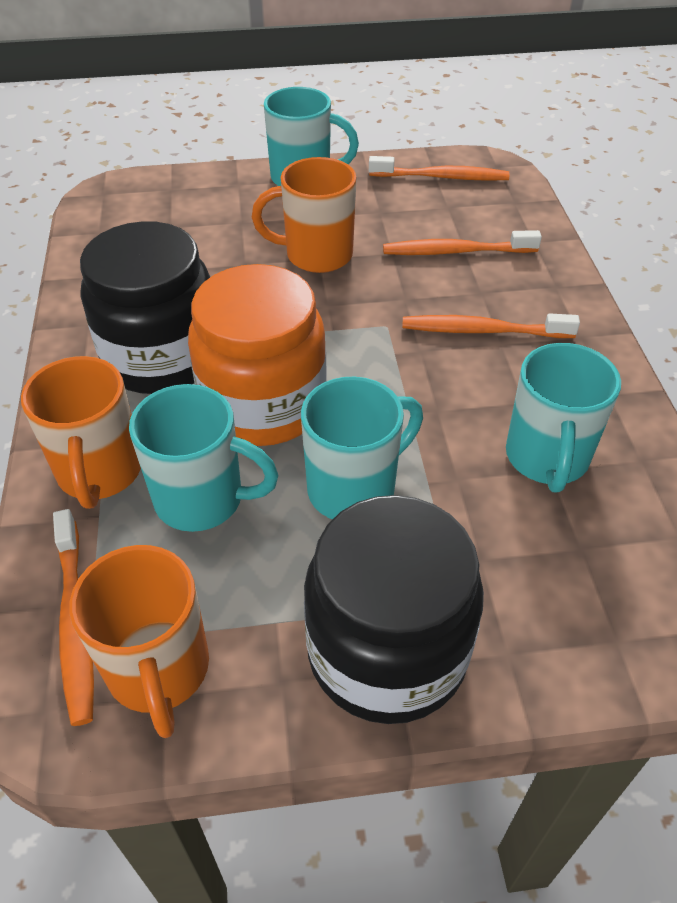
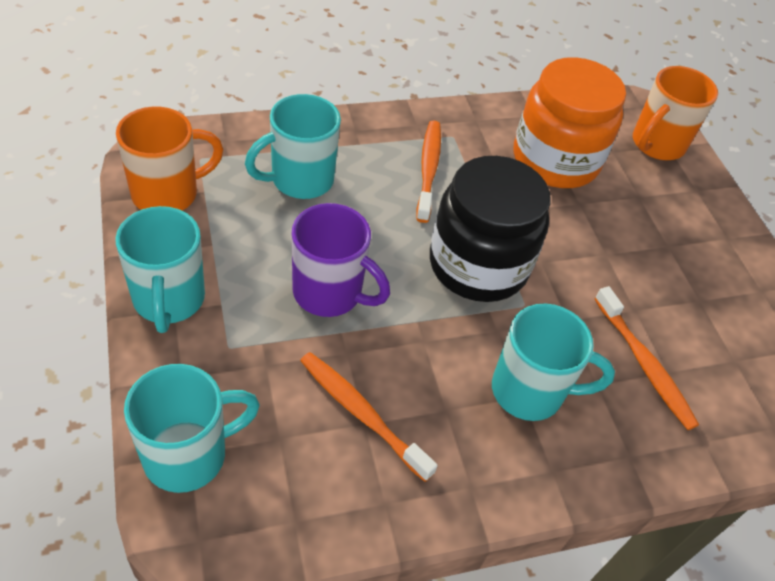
black jar: [80,221,210,394] [304,495,484,724] = 2 -> [430,156,551,302] = 1
orange mug: [21,356,141,509] [69,545,209,738] [252,157,357,273] = 3 -> [116,107,223,211] [633,66,718,160] = 2
orange toothbrush: [53,509,94,726] [369,156,510,181] [383,230,542,255] [402,313,580,338] = 4 -> [300,352,438,482] [416,120,441,223] [595,286,699,430] = 3
purple mug: none = 0 -> [292,203,390,317] = 1

